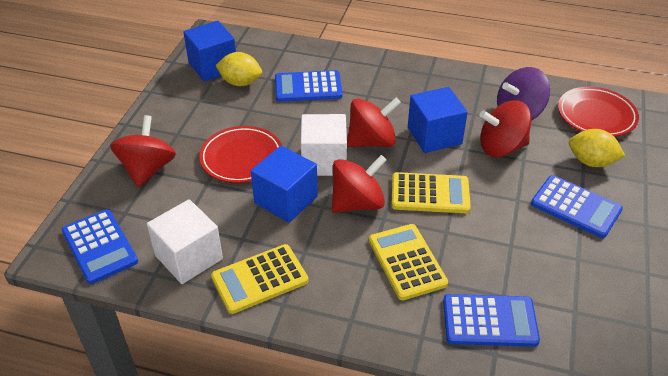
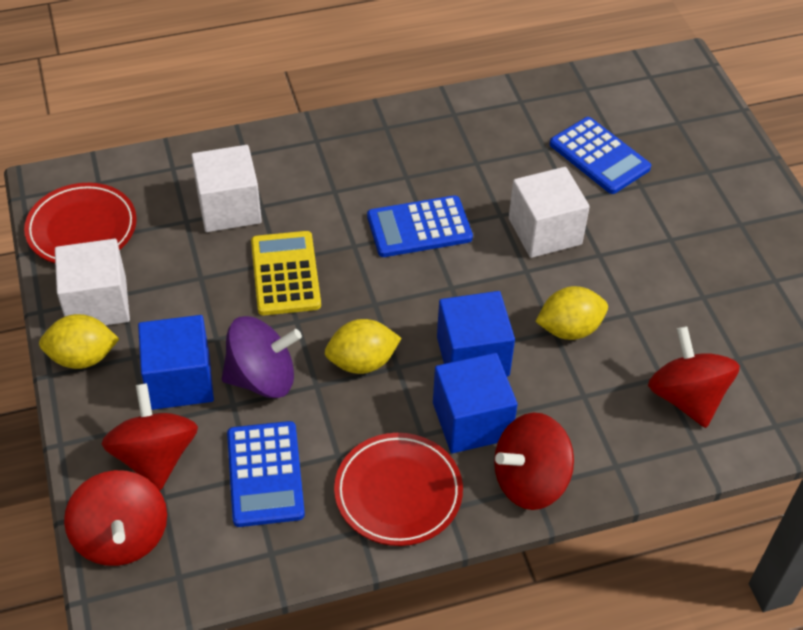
blue calculator: [62,209,138,284] [275,70,343,102] [443,294,540,347] [531,175,623,238] = 4 -> [227,421,305,527] [367,195,473,257] [550,117,651,194] = 3
white cube: [147,199,223,284] [301,114,347,176] = 2 -> [55,239,130,325] [191,145,262,232] [509,167,590,258] = 3
yellow calculator: [211,244,308,314] [369,224,448,300] [392,172,471,213] = 3 -> [251,231,321,315] = 1
yellow lemon: [215,52,262,86] [569,129,625,167] = 2 -> [39,314,119,369] [325,319,401,374] [535,286,608,340] = 3

